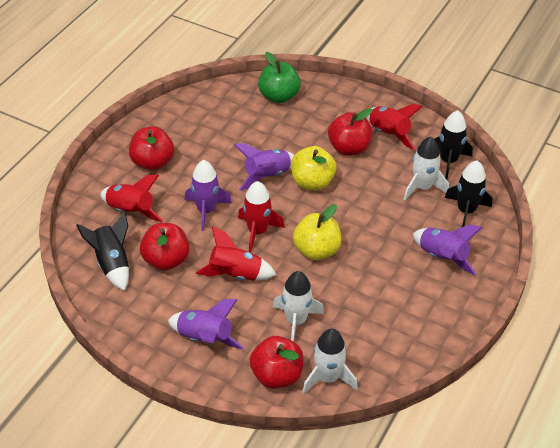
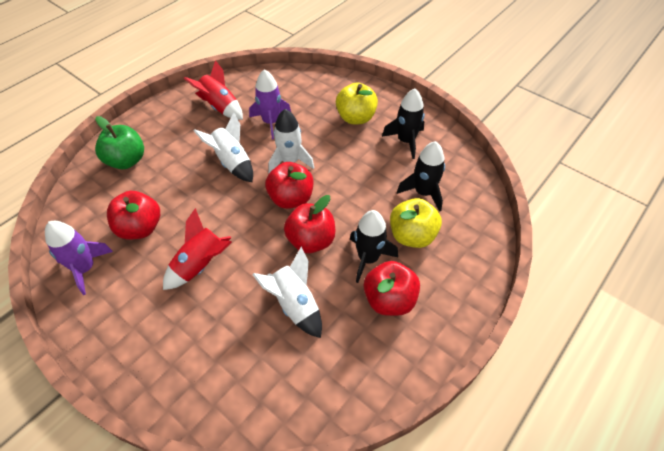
purple rocket: [168,299,244,349] [185,160,232,231] [234,143,294,191] [413,225,482,275] = 4 -> [45,221,113,295] [249,69,291,139] = 2
red rocket: [100,175,164,222] [196,226,276,281] [238,181,285,252] [367,104,423,150] = 4 -> [163,208,232,290] [184,60,243,120] = 2

